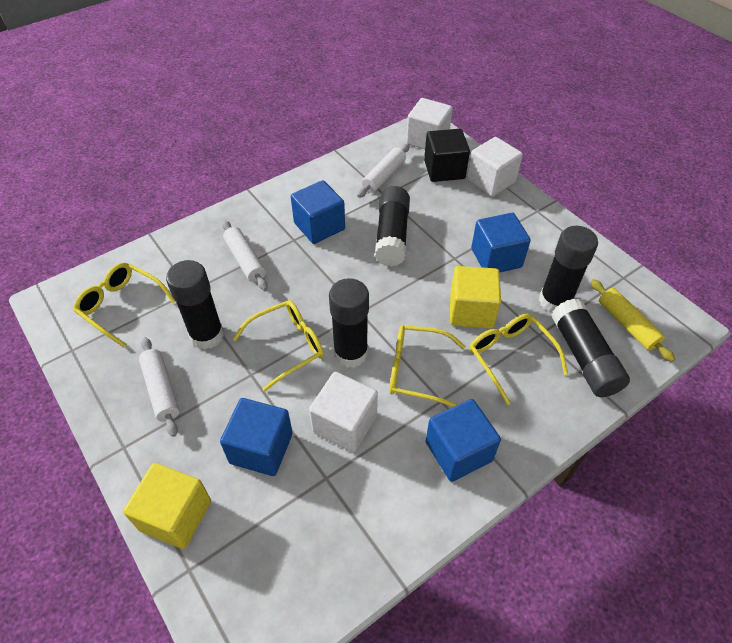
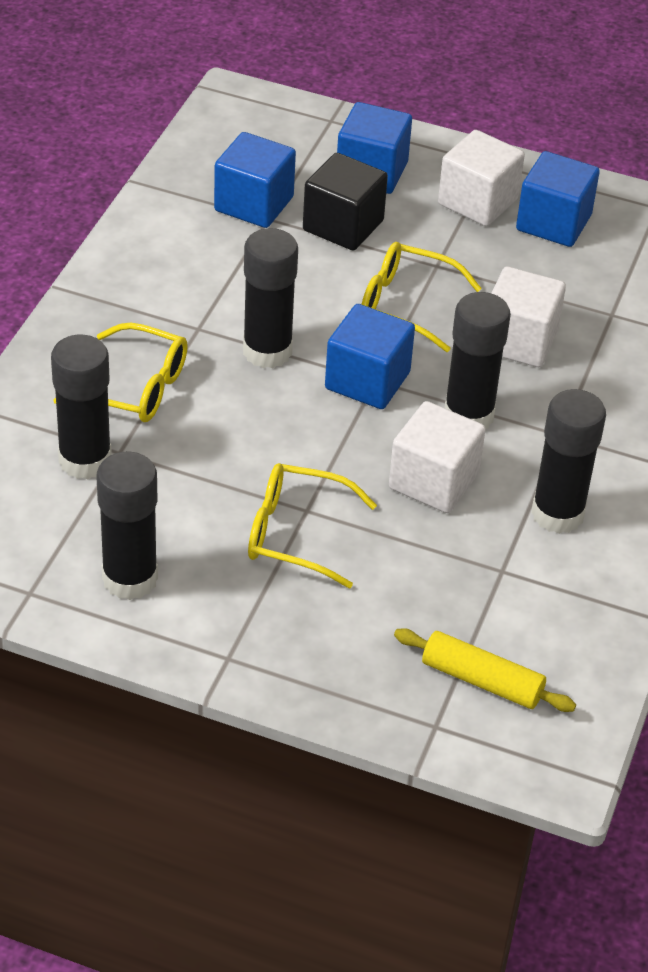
white rolling pin: [139,337,179,437] [222,220,268,290] [357,144,410,198] = 3 -> none = 0
yellow cube: [123,463,211,549] [450,266,501,328] = 2 -> none = 0
yellow glasses: [73,263,175,348] [233,300,324,392] [389,325,465,407] [470,314,568,405] = 4 -> [53,323,188,422] [248,463,377,588] [362,242,482,352] = 3

